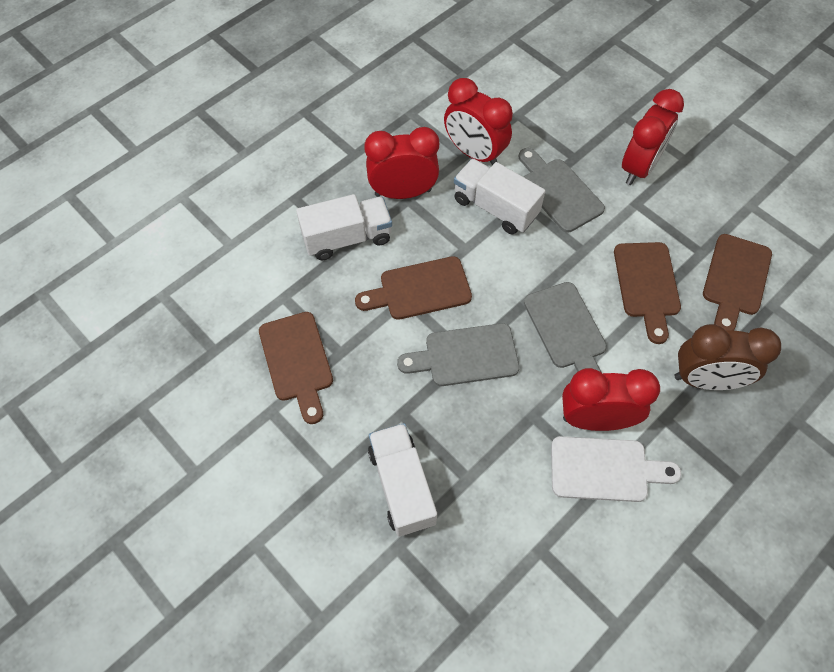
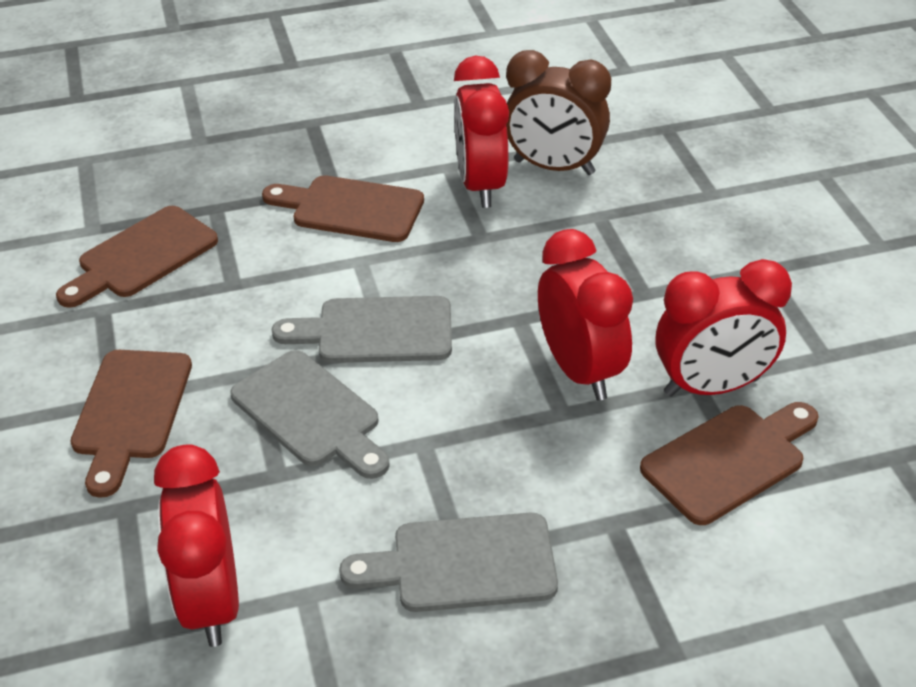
white cutting board: [551,436,681,502] = 1 -> none = 0
white truck: [296,194,392,260] [368,423,437,537] [454,158,545,234] = 3 -> none = 0

